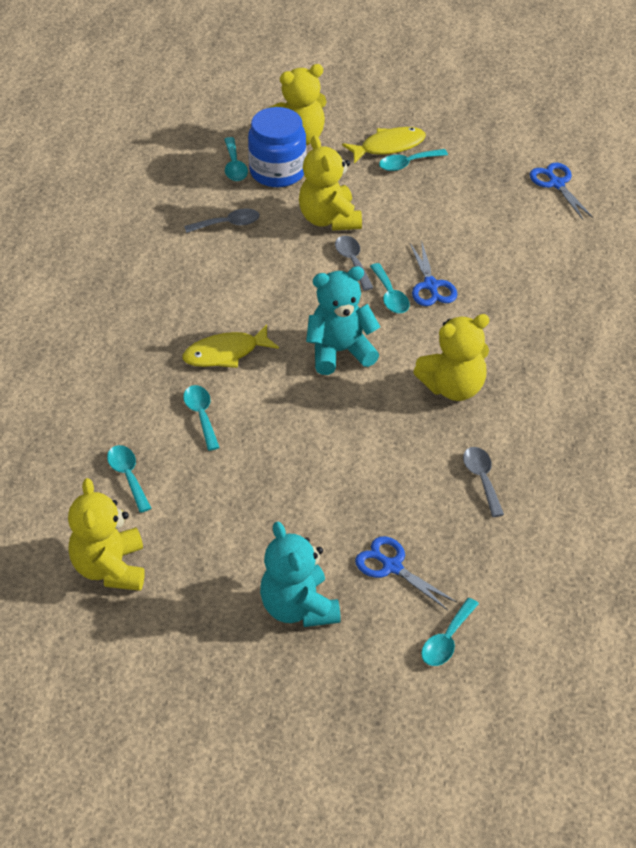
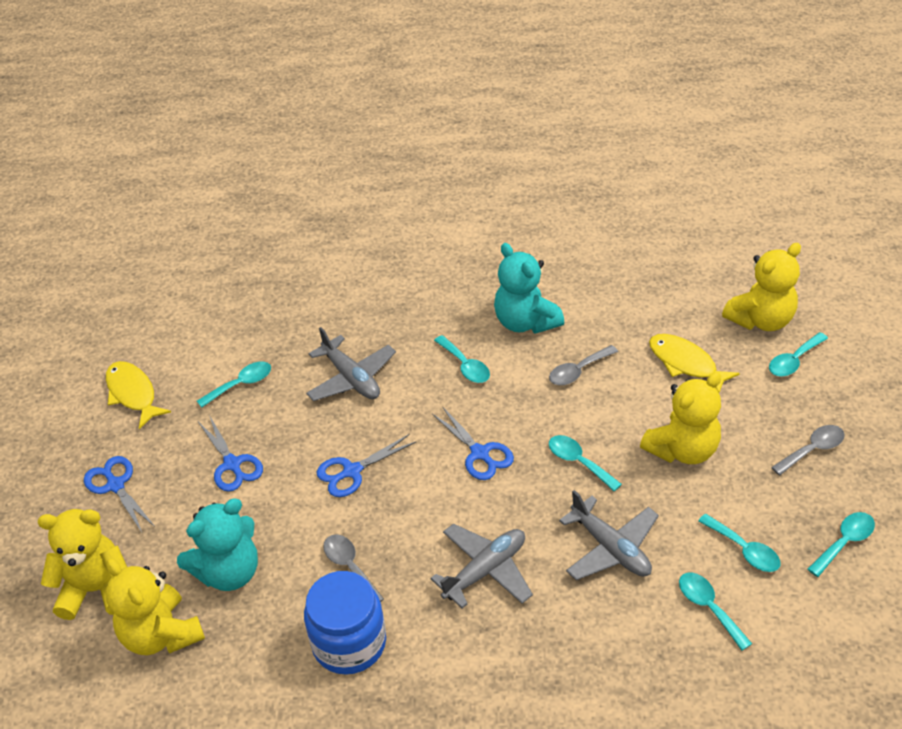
blue scissors: [355,536,457,610] [410,243,457,306] [530,163,593,220] = 3 -> [84,456,155,532] [198,415,263,492] [316,434,417,497] [432,406,514,480] = 4
grey plane: none = 0 -> [306,327,396,401] [430,523,533,608] [559,490,659,580] = 3
turquoise spoon: [107,445,151,513] [183,385,220,451] [224,137,248,181] [370,263,410,313] [379,149,448,171] [421,598,479,666] = 6 -> [197,362,271,408] [434,335,490,383] [549,435,622,492] [679,573,752,651] [698,514,780,572] [769,332,828,377] [808,512,875,577] = 7

